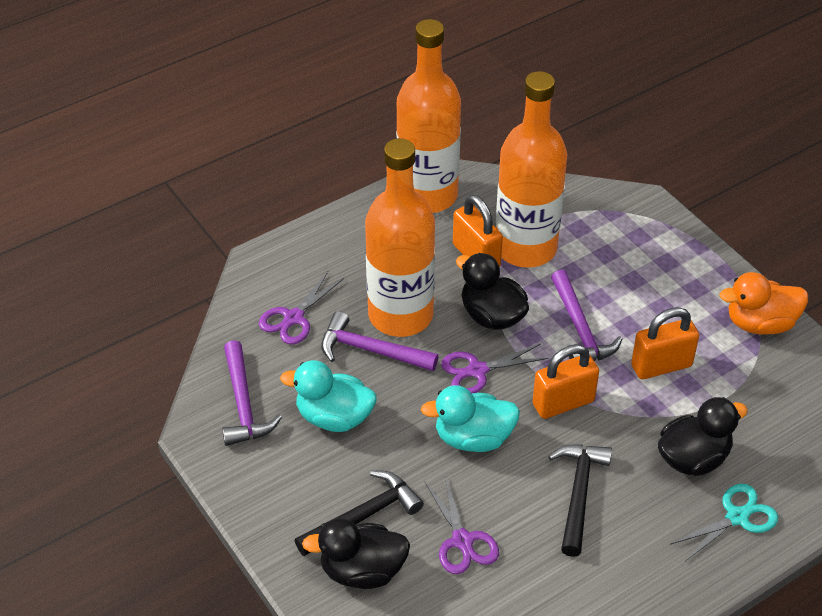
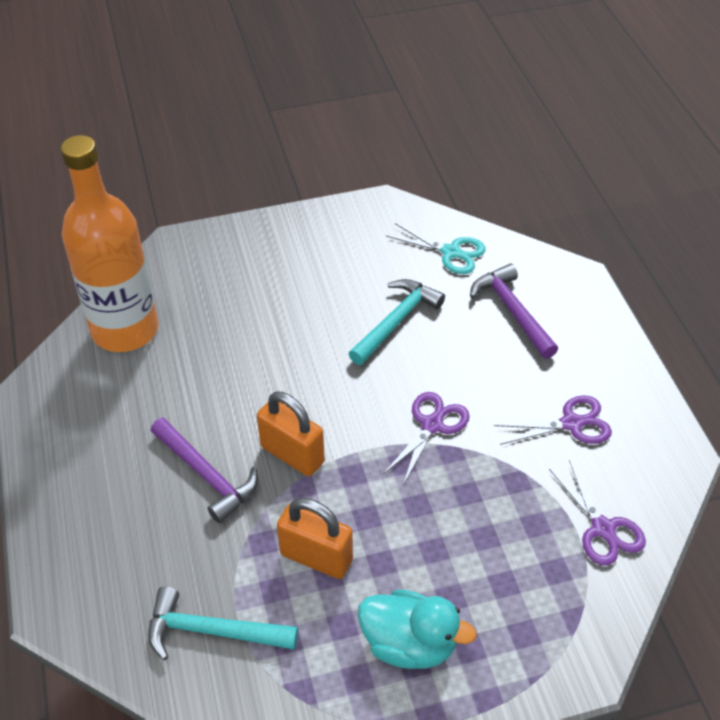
black duck: [302,518,410,589] [456,253,529,330] [658,397,748,476] = 3 -> none = 0
black hammer: [294,470,424,556] [548,444,612,557] = 2 -> none = 0
orange bottle: [365,138,435,337] [396,19,461,213] [496,71,567,268] = 3 -> [61,135,158,352] = 1
orange duck: [719,272,808,335] = 1 -> none = 0
orange padlock: [453,194,503,267] [533,344,599,419] [631,307,699,379] = 3 -> [257,392,325,476] [277,498,353,579] = 2
purple hammer: [222,340,282,446] [321,311,438,371] [551,270,622,361] = 3 -> [151,418,258,523] [470,263,558,359] = 2
turquoise duck: [280,360,377,432] [421,385,520,452] = 2 -> [358,589,477,669] = 1
turquoise hammer: none = 0 -> [148,587,298,660] [349,279,445,365] = 2

